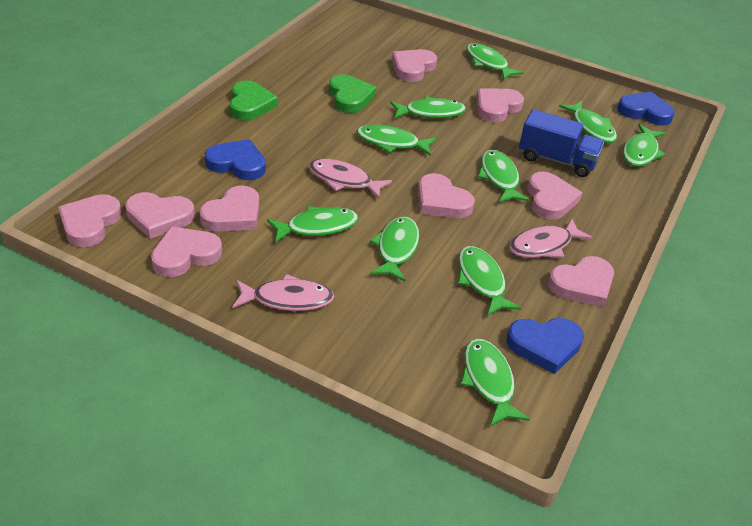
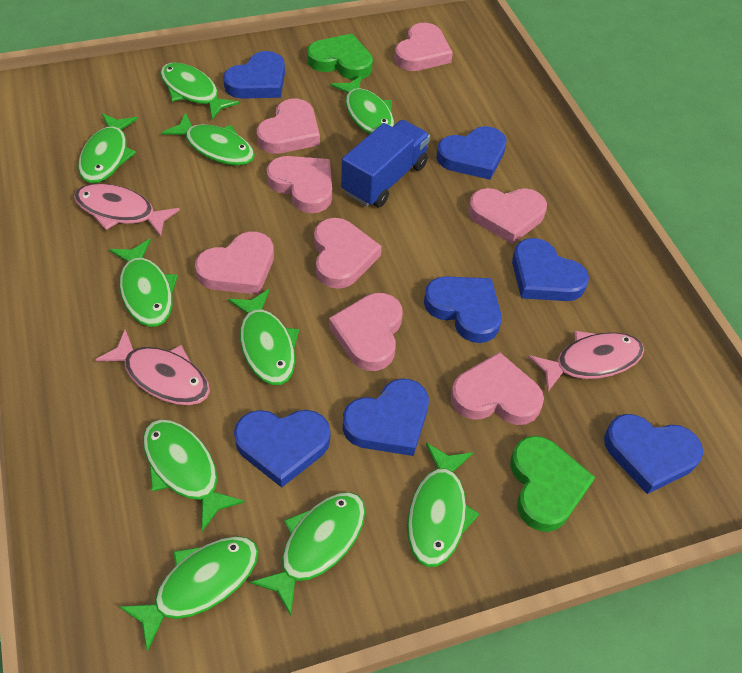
blue heart: [205,139,266,180] [507,318,584,374] [618,92,675,126] = 3 -> [223,51,285,99] [234,410,330,488] [343,379,429,456] [424,276,502,343] [436,126,507,180] [512,238,589,301] [604,414,703,494] = 7
pink heart: [58,194,122,247] [125,192,195,239] [151,226,222,277] [199,185,259,232] [392,49,437,82] [418,173,475,218] [476,88,524,123] [527,172,582,220] [548,256,614,307] = 9 -> [195,231,274,295] [257,99,320,154] [266,156,332,213] [314,218,382,289] [329,293,403,371] [394,23,453,71] [450,352,544,425] [468,188,547,244] = 8

